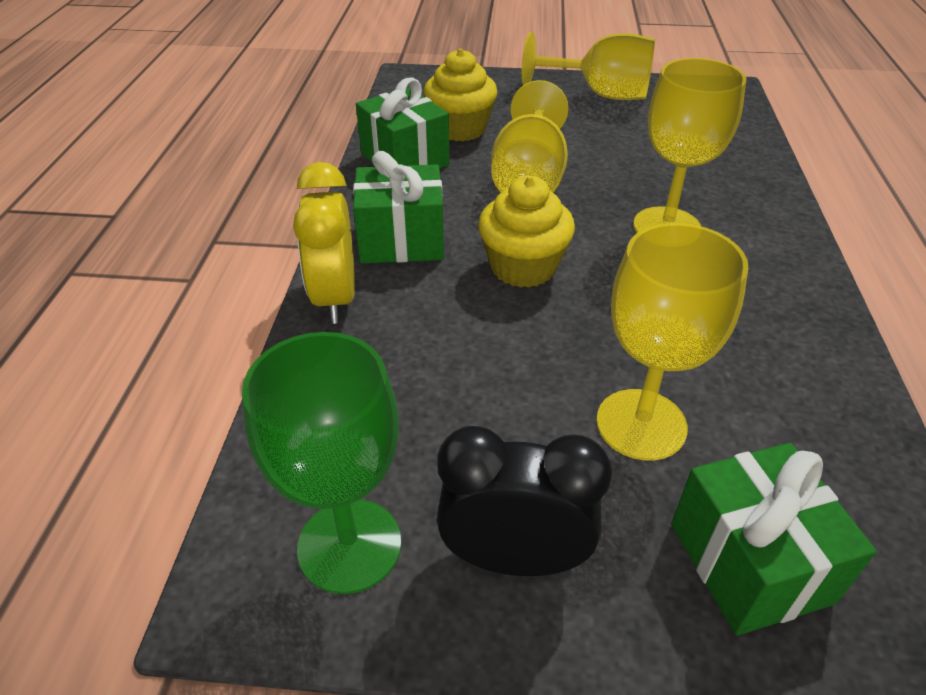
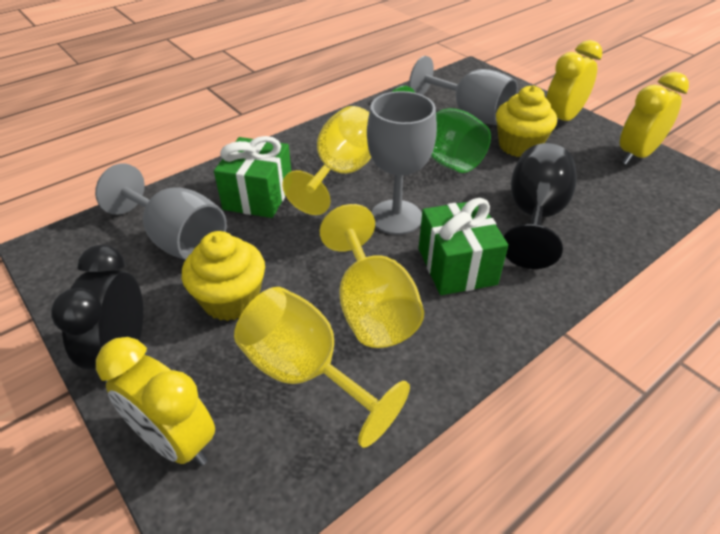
black goblet: none = 0 -> [503,143,577,269] = 1
green gift: [353,151,444,264] [356,78,449,169] [671,443,877,636] = 3 -> [214,136,291,218] [419,198,508,295] = 2
grey goblet: none = 0 -> [95,163,227,260] [367,91,437,235] [409,56,518,125] = 3
yellow clock: [293,162,355,324] = 1 -> [96,337,215,466] [546,40,602,122] [620,72,689,165] = 3
yellow goblet: [491,80,568,192] [522,32,655,100] [596,223,748,461] [633,58,746,233] = 4 -> [234,287,410,448] [282,106,371,215] [319,204,424,348] = 3

